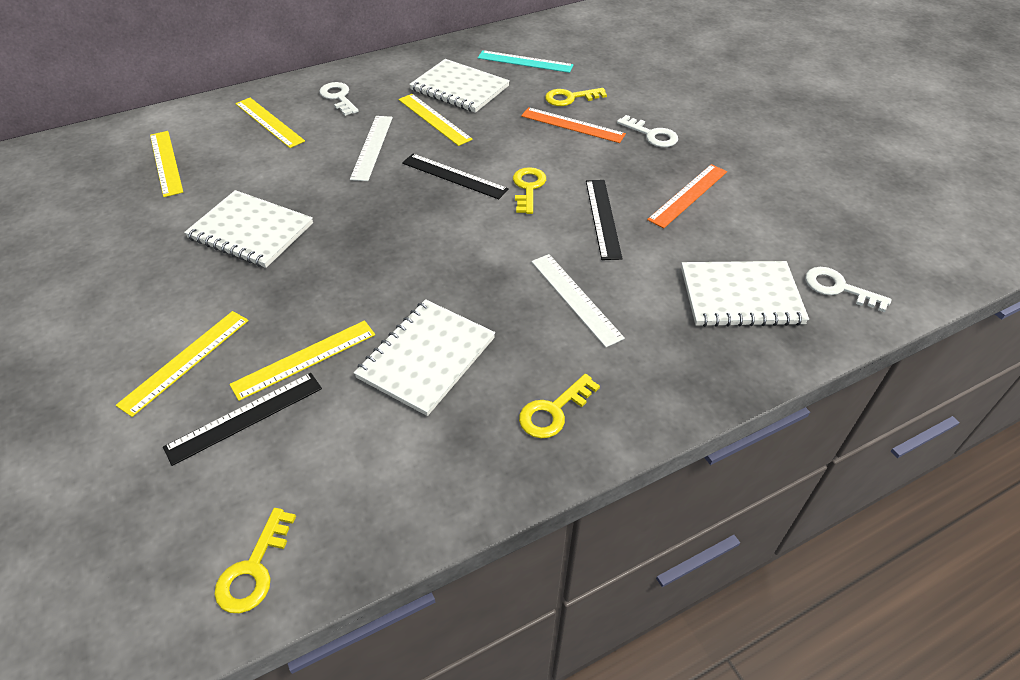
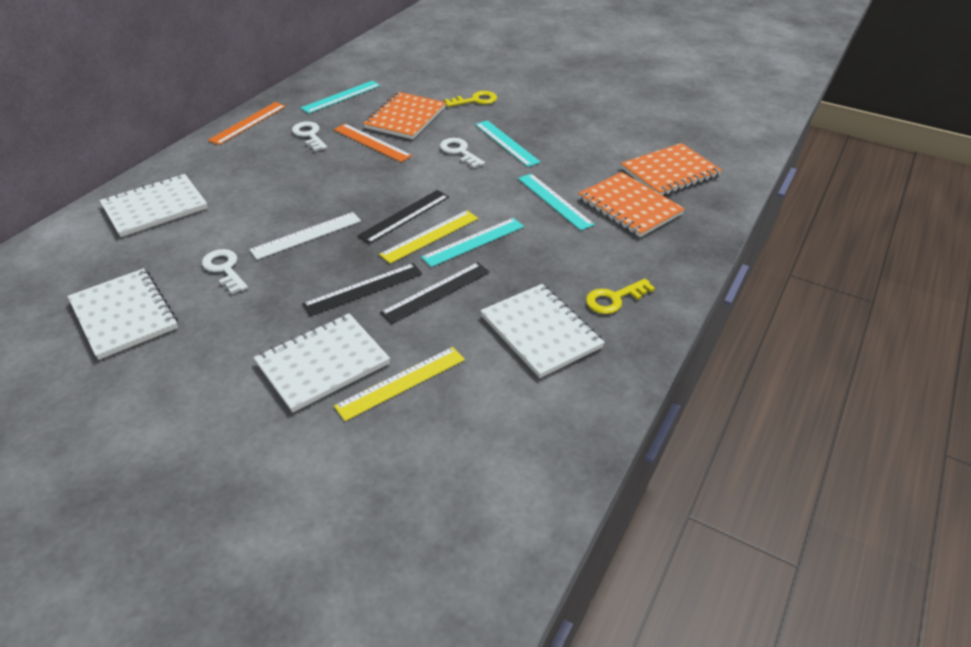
orange notebook: none = 0 -> [363,92,446,139] [578,172,685,237] [621,143,722,196] = 3
turquoise ruler: [478,50,574,73] = 1 -> [301,81,381,114] [421,218,524,267] [475,120,541,167] [518,173,595,230] = 4
white ruler: [350,116,393,181] [531,254,625,347] = 2 -> [249,212,361,260] = 1
yellow key: [214,508,296,613] [513,167,546,214] [519,374,600,438] [545,88,607,106] = 4 -> [444,91,497,107] [586,279,655,314] = 2
yellow ruler: [116,311,249,417] [150,131,183,197] [229,320,375,401] [235,98,305,148] [398,94,473,146] = 5 -> [334,347,465,421] [379,210,478,264] = 2

